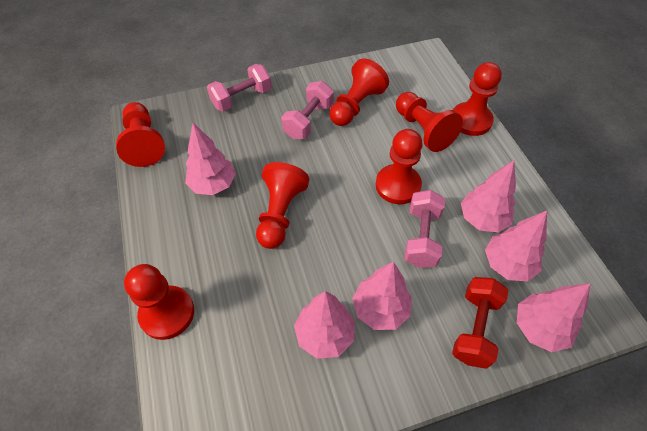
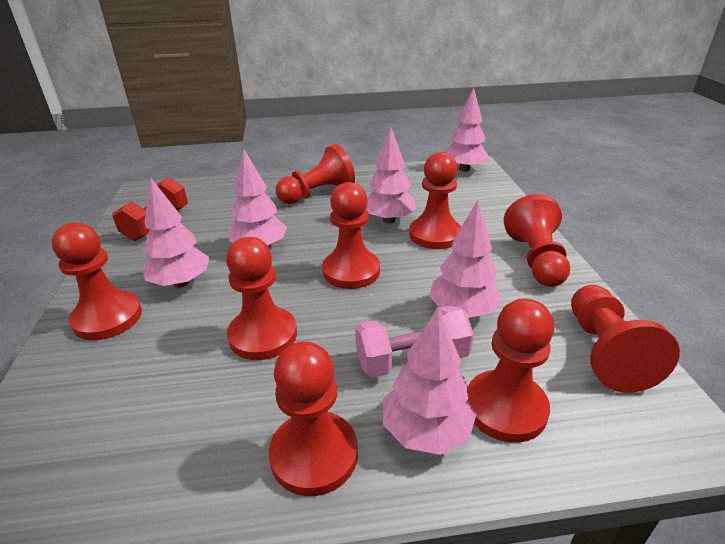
pink dumbbell: [207,64,271,112] [281,81,334,139] [404,190,445,268] = 3 -> [355,305,474,378] = 1
red pawn: [116,102,165,167] [124,264,194,340] [256,162,310,249] [329,58,389,126] [375,129,423,204] [396,92,463,152] [453,62,502,136] = 7 -> [52,223,142,340] [226,237,297,360] [269,341,358,496] [276,144,355,204] [322,182,380,289] [409,152,461,249] [467,298,554,443] [504,194,570,287] [571,285,680,393] = 9

